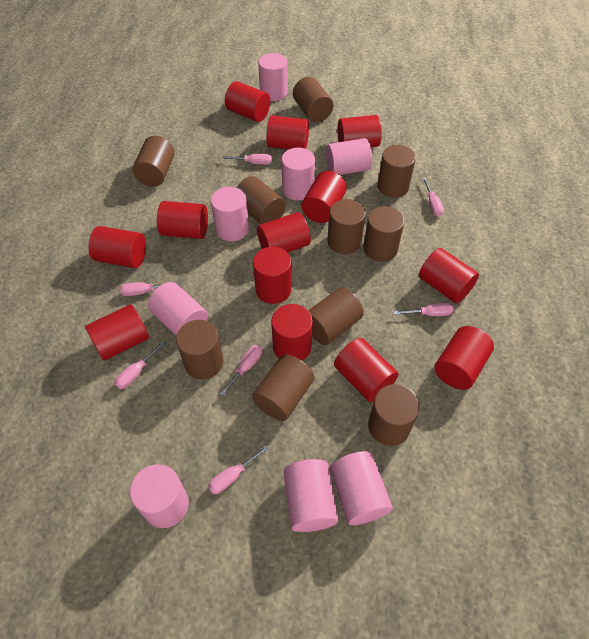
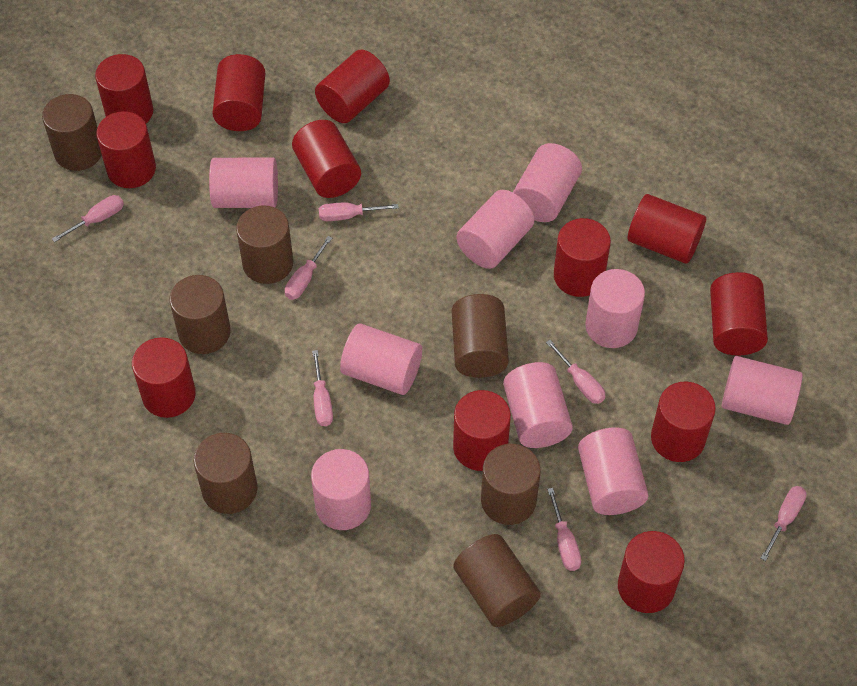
brown cylinder: [132,136,175,187] [176,320,223,380] [237,176,286,224] [252,354,315,421] [293,77,333,122] [308,287,364,345] [327,199,366,254] [363,206,404,262] [368,384,420,446] [377,145,416,198] = 10 -> [42,94,102,171] [170,275,231,354] [194,433,258,514] [236,206,293,284] [452,294,509,378] [453,534,541,627] [481,444,541,525] = 7
pink cylinder: [130,464,189,528] [148,282,208,336] [211,187,249,241] [258,53,288,101] [282,148,315,201] [283,459,339,532] [326,138,372,175] [330,451,393,525] = 8 -> [209,158,278,208] [311,449,371,530] [340,323,422,395] [457,190,534,269] [503,362,573,448] [513,143,582,222] [578,427,649,515] [585,269,645,348] [722,356,803,425] = 9
red cylinder: [85,304,149,361] [89,226,146,268] [157,201,208,239] [225,81,270,122] [253,247,292,304] [257,212,311,253] [266,116,309,149] [271,304,313,361] [301,171,347,223] [334,338,398,402] [338,115,382,147] [419,248,479,304] [434,326,494,390] = 13 -> [95,54,153,123] [96,111,156,188] [132,337,196,418] [212,54,265,131] [292,120,361,198] [315,50,390,123] [453,390,511,471] [554,218,611,297] [618,531,685,613] [628,194,706,264] [651,382,716,462] [710,272,768,355] = 12

